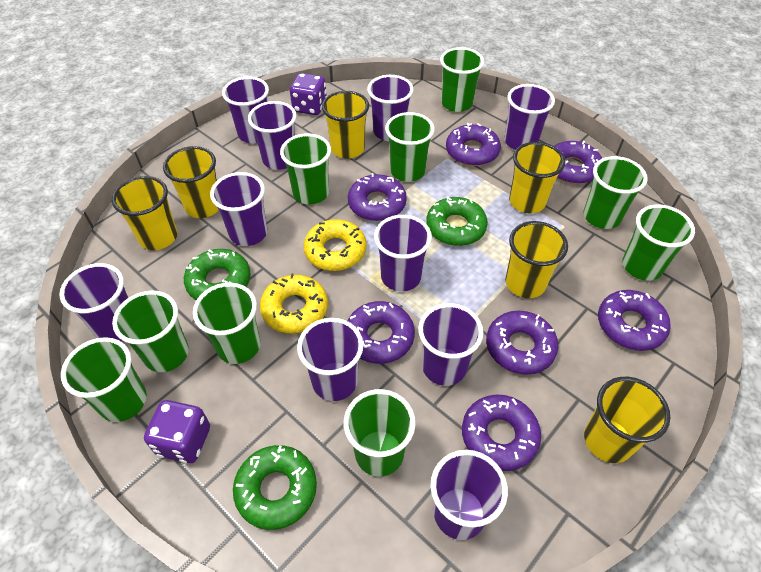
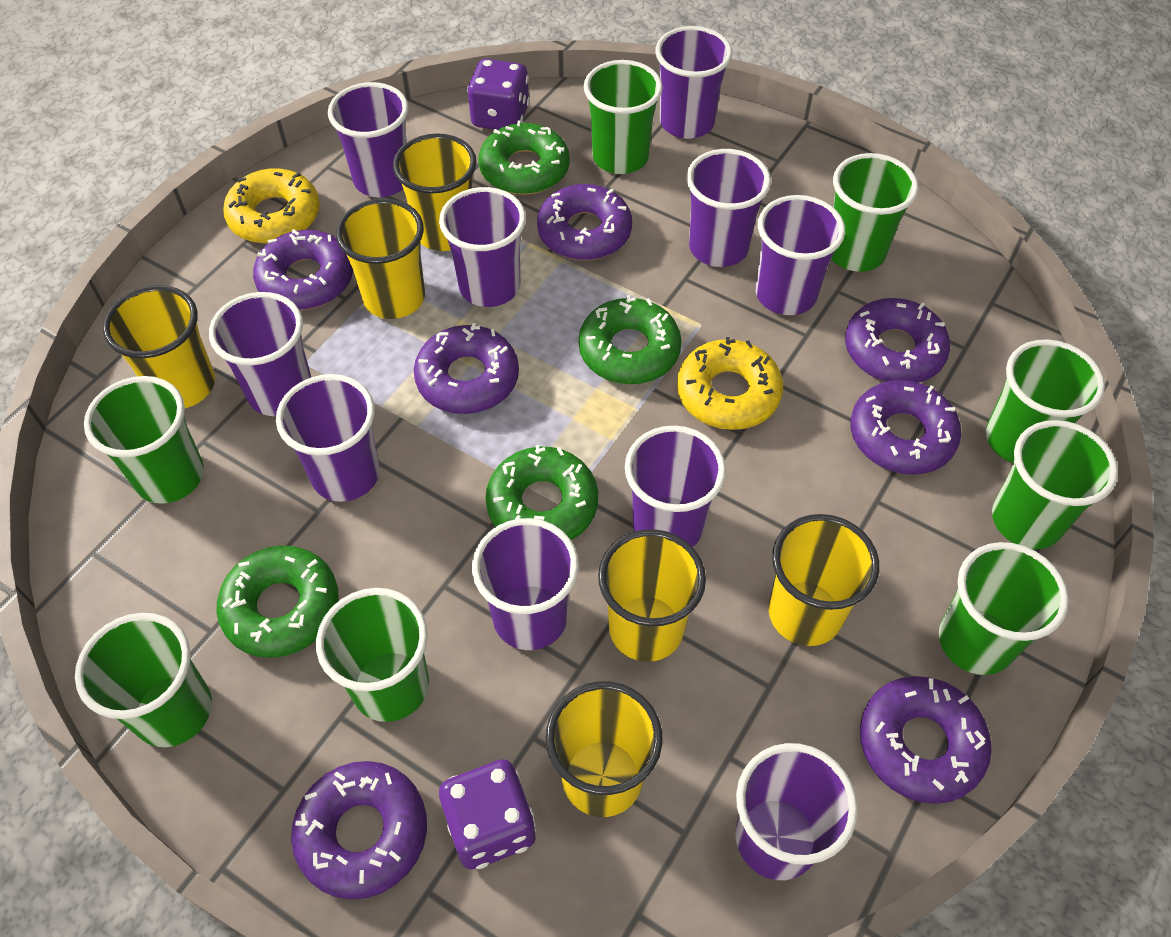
green cup: [61,337,147,422] [112,291,189,372] [193,283,261,364] [280,133,331,205] [344,389,416,477] [385,112,434,182] [440,47,484,112] [584,156,647,229] [622,205,695,281] = 9 -> [75,613,212,747] [84,376,204,504] [316,588,429,722] [584,60,663,174] [831,153,918,272] [939,542,1069,675] [986,339,1105,463] [992,420,1118,549] = 8
green donut: [184,249,251,300] [233,445,317,530] [426,197,488,246] = 3 -> [216,545,339,658] [479,120,570,195] [485,445,598,540] [578,295,682,384] = 4

